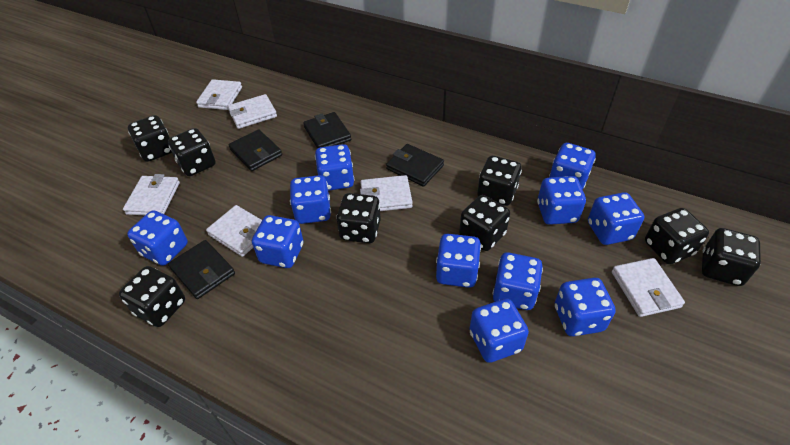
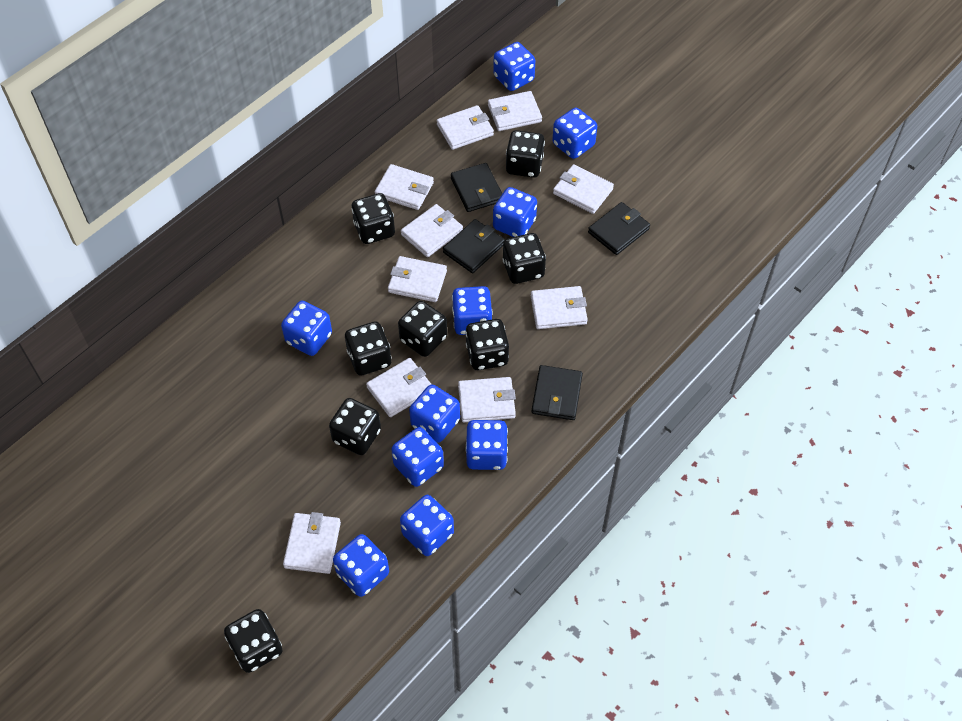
blue dice: [127,210,188,266] [252,215,303,268] [290,175,331,224] [315,144,354,191] [436,234,481,288] [469,299,529,363] [492,252,543,310] [537,176,586,225] [549,143,596,190] [555,278,616,337] [588,192,645,245] = 11 -> [281,301,332,356] [333,534,389,597] [391,427,444,487] [400,495,454,556] [409,385,460,443] [452,286,493,335] [465,420,508,470] [493,42,535,91] [493,187,537,237] [552,108,597,159] = 10
white wallet: [123,174,180,215] [196,79,242,110] [206,205,262,257] [228,94,277,129] [360,175,413,211] [612,258,685,317] = 6 -> [283,512,341,574] [366,358,432,417] [375,164,434,210] [388,256,447,302] [401,204,463,257] [437,105,494,150] [458,377,516,422] [488,91,542,131] [531,286,588,329] [553,164,614,214] = 10

